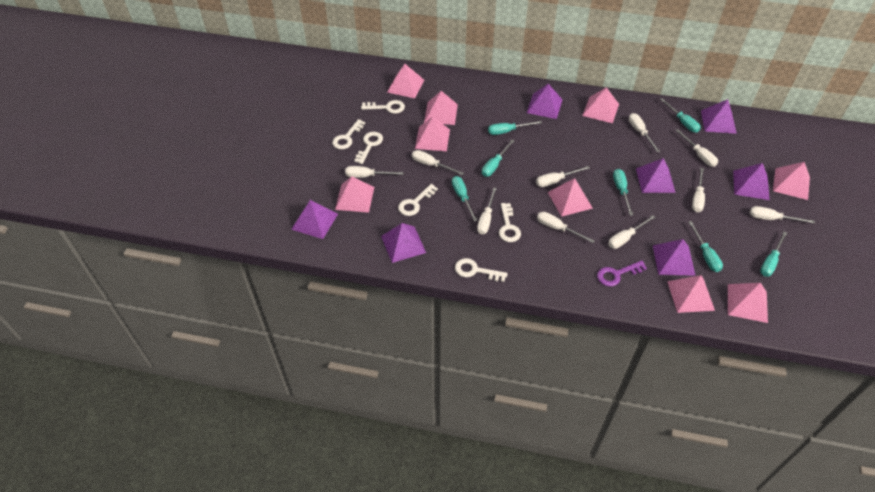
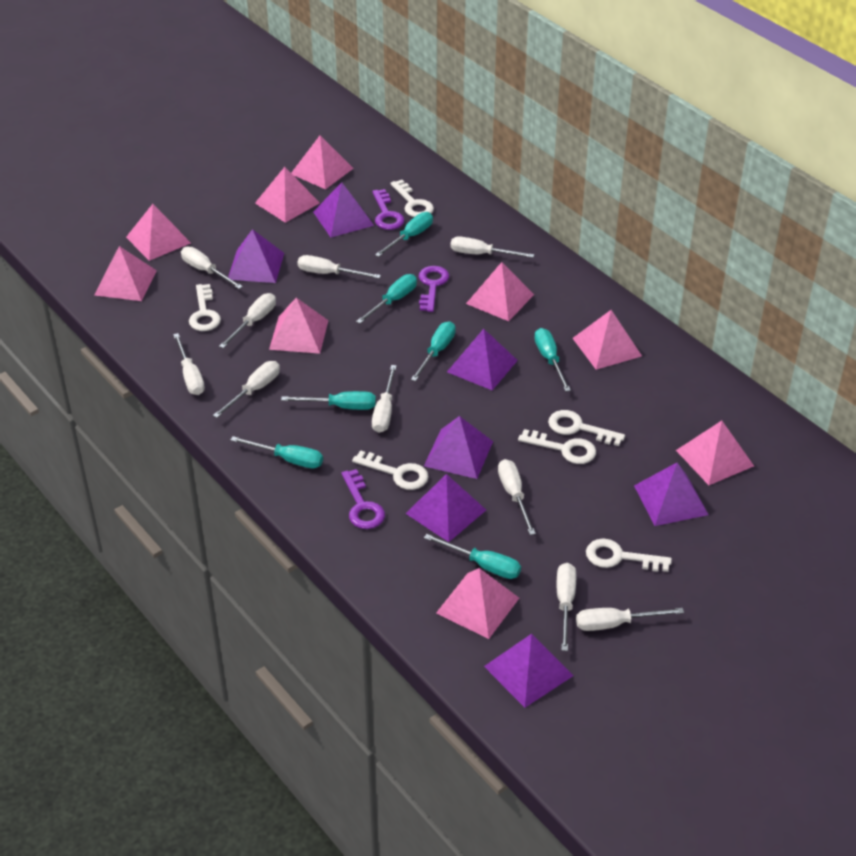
purple key: [597,260,647,287] = 1 -> [341,469,385,529] [372,189,404,230] [419,266,449,312] = 3

